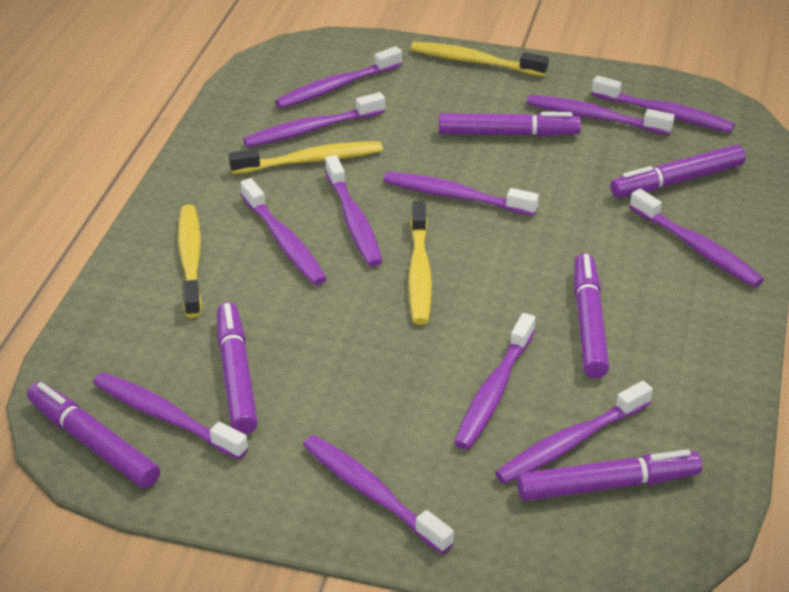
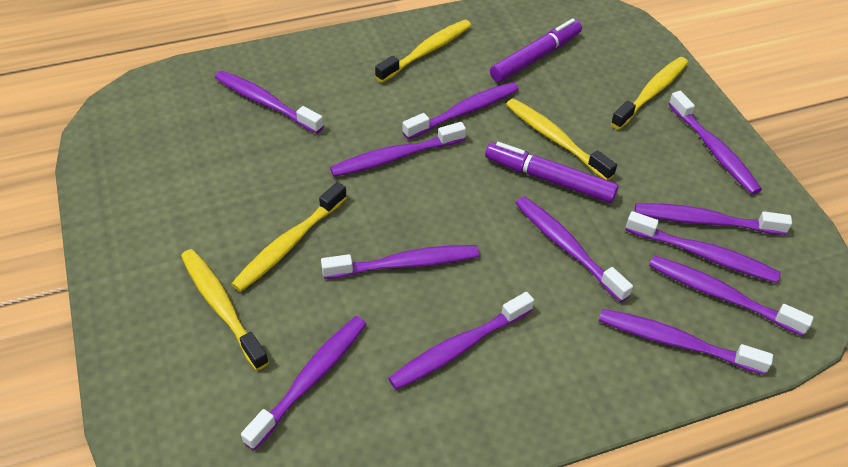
purple marker: [27,382,160,489] [217,302,258,434] [439,112,581,137] [517,449,702,501] [574,253,609,378] [610,145,746,198] = 6 -> [485,142,618,203] [490,19,582,82] = 2
yellow toothbrush: [178,204,202,318] [229,141,383,174] [408,201,432,325] [411,42,549,76] = 4 -> [181,249,269,370] [231,182,347,292] [375,20,471,83] [506,98,617,181] [611,57,688,129] = 5

